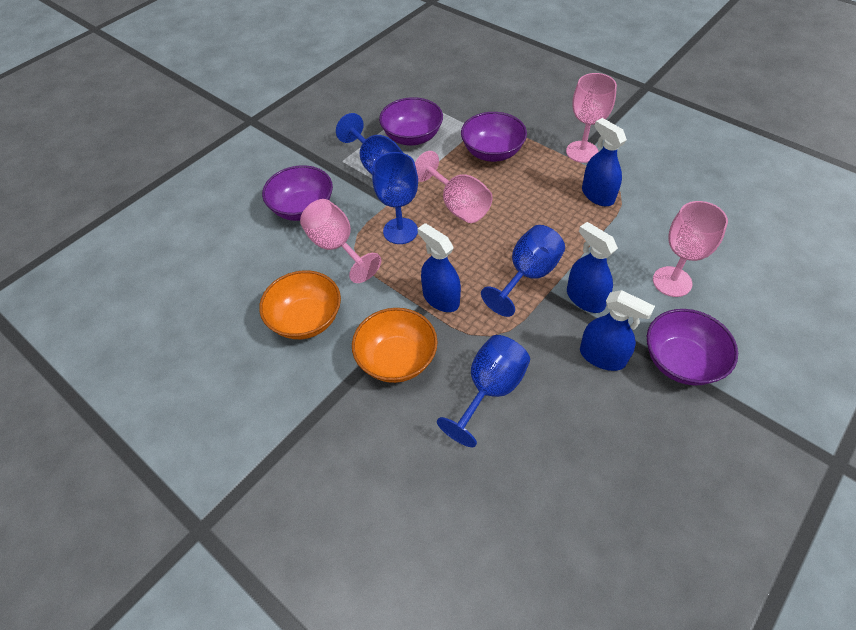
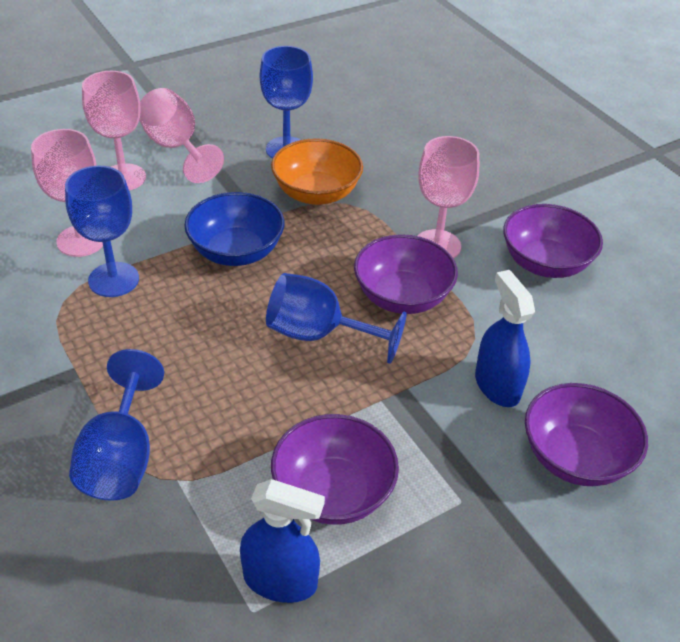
blue bowl: none = 0 -> [184,192,284,266] = 1
blue spray bottle: [417,223,461,312] [567,222,618,313] [580,290,655,371] [582,118,627,206] = 4 -> [240,479,325,603] [475,270,535,407] = 2
orange bowl: [259,270,341,339] [352,308,438,383] = 2 -> [271,138,363,205] = 1

